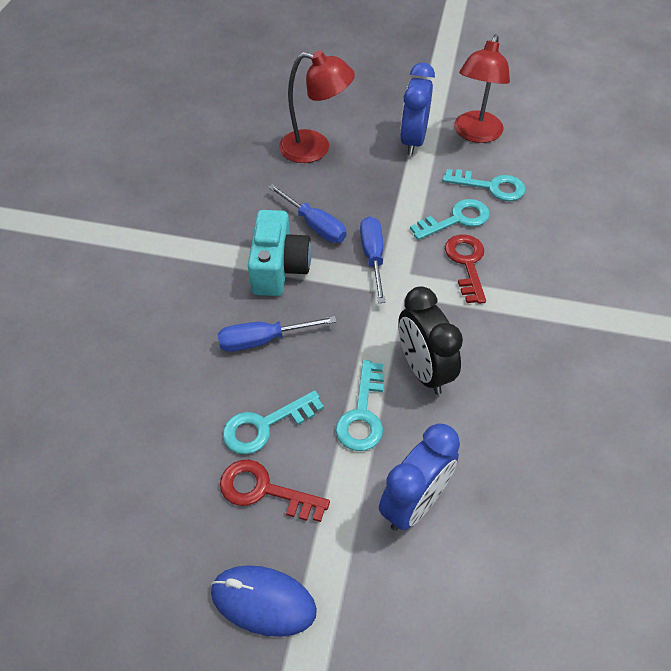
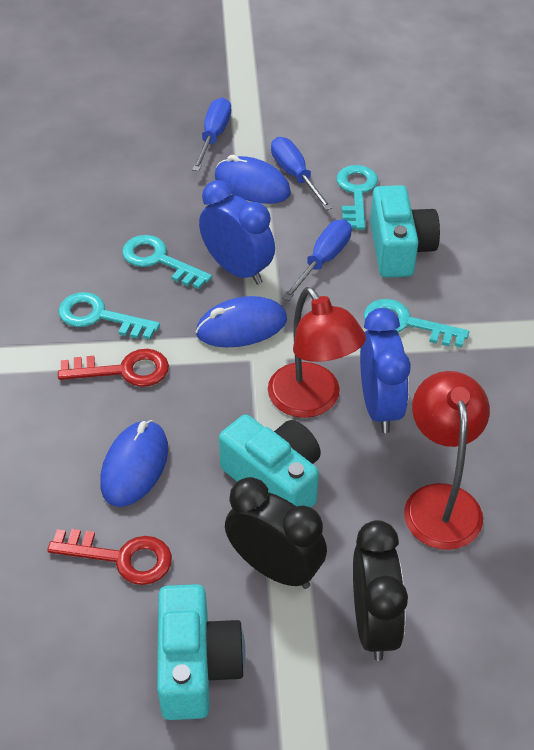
black clock: [398,286,463,395] = 1 -> [225,477,327,589] [353,520,408,661] = 2
blue mouse: [211,565,317,637] = 1 -> [100,420,168,507] [196,296,287,347] [215,155,291,204] = 3
turquoise camera: [248,210,312,296] = 1 -> [157,584,245,720] [219,414,321,507] [370,185,440,278] = 3

